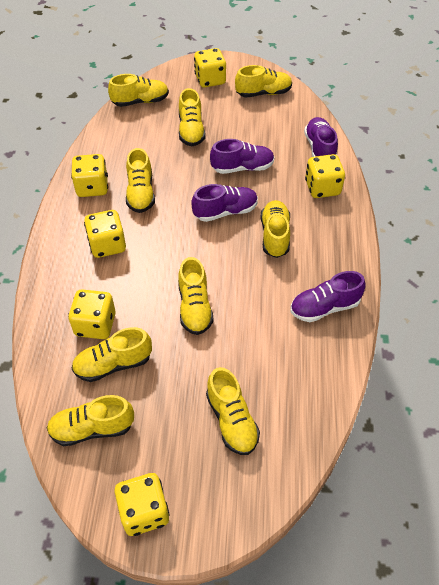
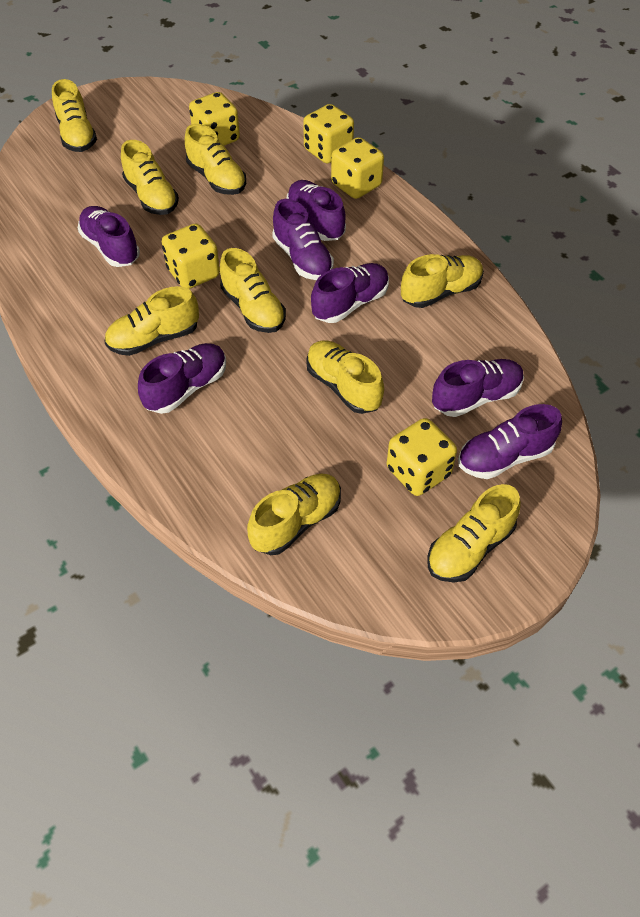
purple shoe: [191,184,258,222] [210,139,275,174] [290,271,366,322] [304,117,338,157] = 4 -> [78,206,140,267] [138,343,226,414] [272,199,334,280] [286,180,346,241] [311,263,389,323] [432,359,524,417] [458,404,562,479] = 7
yellow dice: [68,290,116,339] [71,154,108,197] [84,210,126,258] [114,473,170,536] [194,48,226,88] [305,154,345,198] = 6 -> [162,224,220,289] [189,92,240,146] [303,104,354,163] [331,137,384,199] [387,418,457,496] = 5

